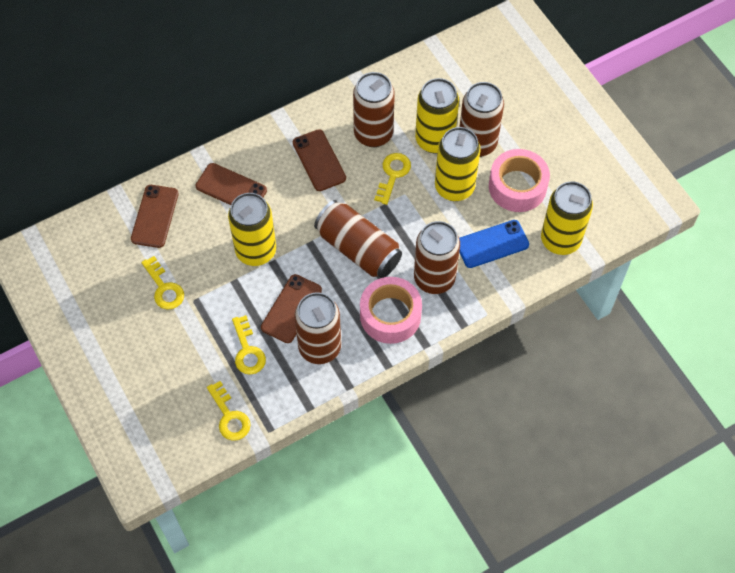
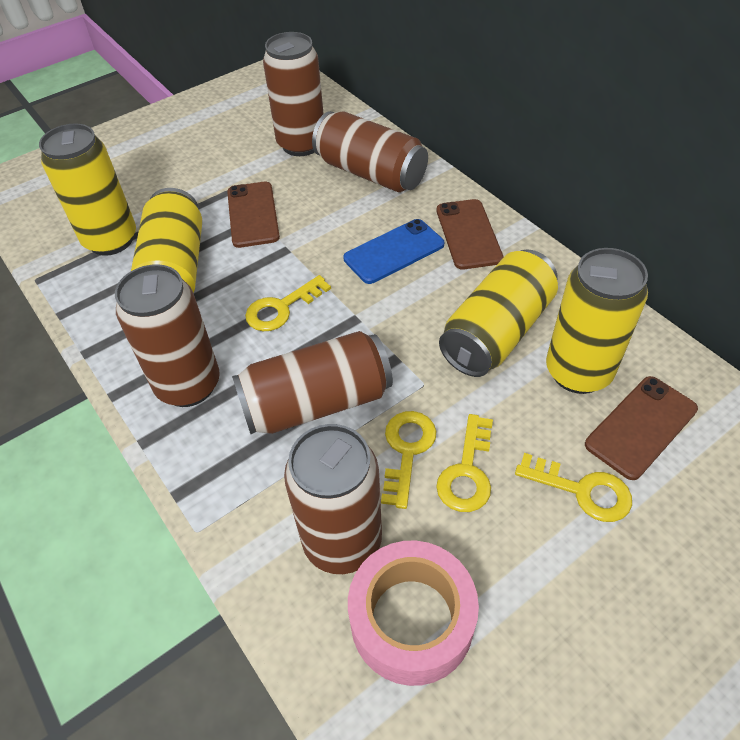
brown phone: [131,185,179,248] [196,163,267,205] [261,274,322,343] [293,129,346,191] = 4 -> [227,182,280,248] [437,199,503,269] [585,376,698,480] = 3
pink tape: [360,277,422,344] [489,149,550,212] = 2 -> [348,541,479,686] = 1

